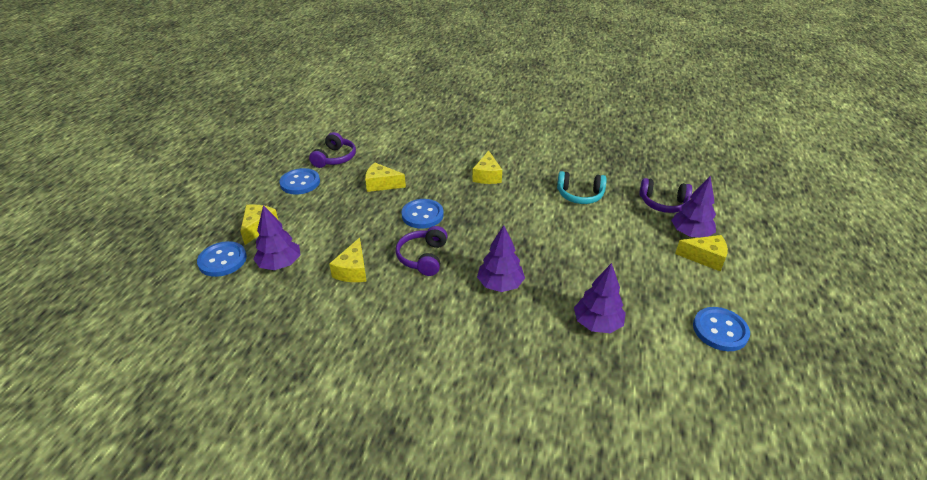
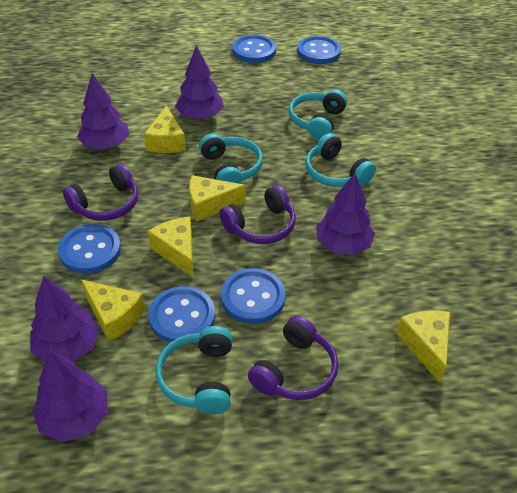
blue button: [197,241,247,277] [280,168,320,194] [402,199,444,229] [693,307,750,351] = 4 -> [58,224,121,274] [149,286,215,343] [221,268,285,324] [232,35,276,63] [297,36,341,64] = 5
purple tree: [253,205,301,270] [477,225,525,292] [574,263,626,333] [671,176,716,237] = 4 -> [30,276,99,362] [32,350,108,442] [77,73,129,150] [175,45,224,120] [316,173,375,255] = 5
turquoise headphones: [557,171,607,204] = 1 -> [156,326,232,414] [199,133,263,184] [289,89,347,140] [305,133,376,187] = 4

